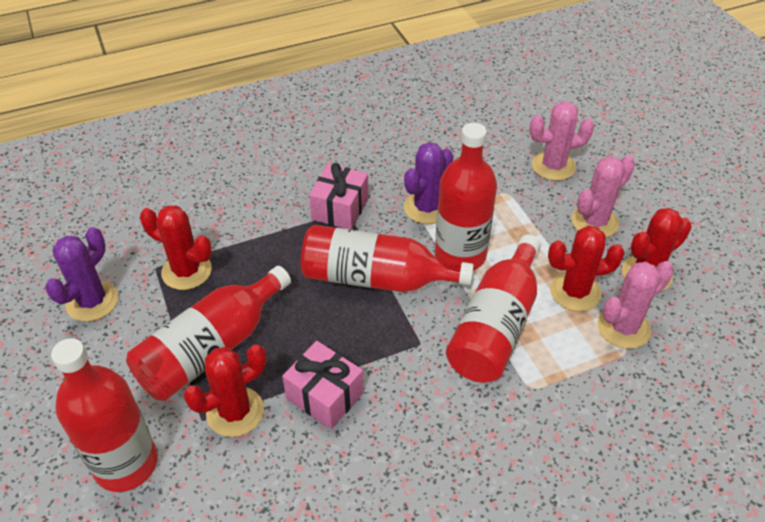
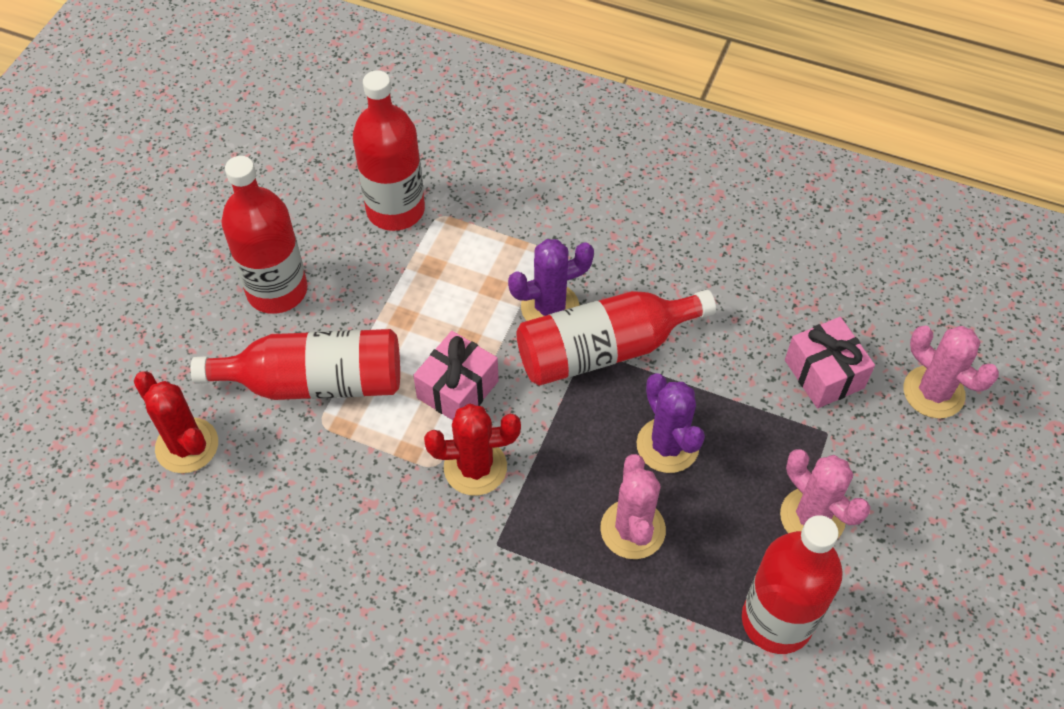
red cactus: [140,205,212,290] [183,344,266,437] [548,225,625,311] [622,208,692,291] = 4 -> [134,371,218,473] [424,403,521,496] = 2

